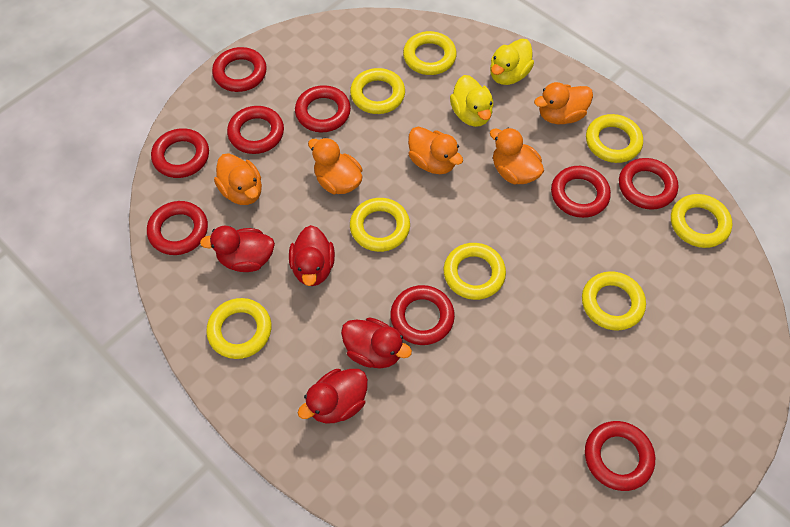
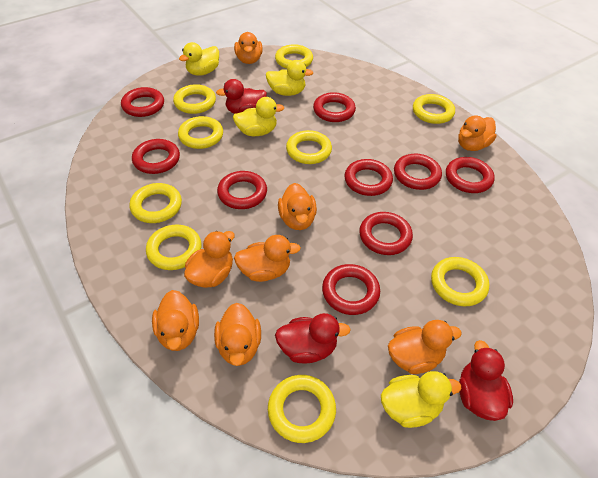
orange duck: [214,153,262,205] [308,138,363,194] [408,127,463,174] [490,128,544,184] [534,82,593,124] = 5 -> [152,290,199,351] [184,231,235,288] [214,303,261,366] [234,32,263,64] [234,235,301,282] [278,183,317,230] [388,320,462,374] [458,115,496,151] = 8
red duck: [200,225,275,272] [289,225,335,286] [298,369,368,423] [341,318,412,368] = 4 -> [216,79,267,114] [275,313,351,364] [459,340,513,421] = 3
yellow duck: [450,75,493,127] [490,39,534,85] = 2 -> [179,42,219,76] [233,97,284,136] [266,60,313,96] [381,371,461,428] = 4
yellow ring: [206,298,271,359] [350,68,405,114] [350,198,410,252] [403,31,457,75] [443,243,506,300] [582,271,646,331] [586,114,643,163] [671,194,732,248] = 8 -> [130,183,182,223] [146,224,202,270] [173,84,216,114] [178,116,223,149] [268,375,336,443] [275,44,313,69] [286,130,332,164] [413,94,455,124] [431,257,489,307] = 9

